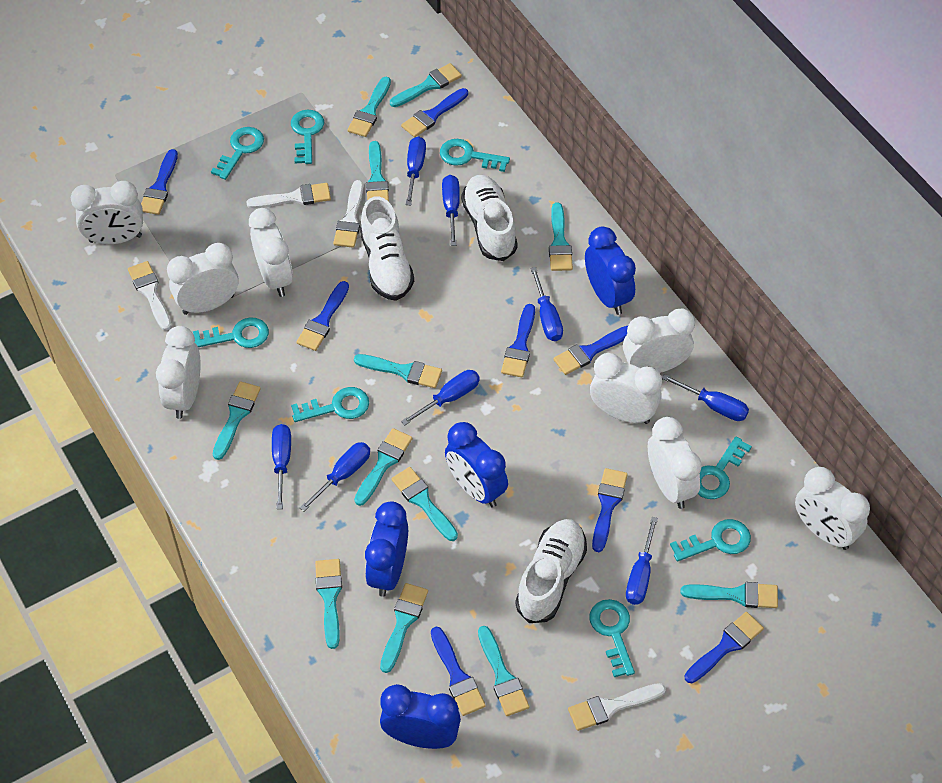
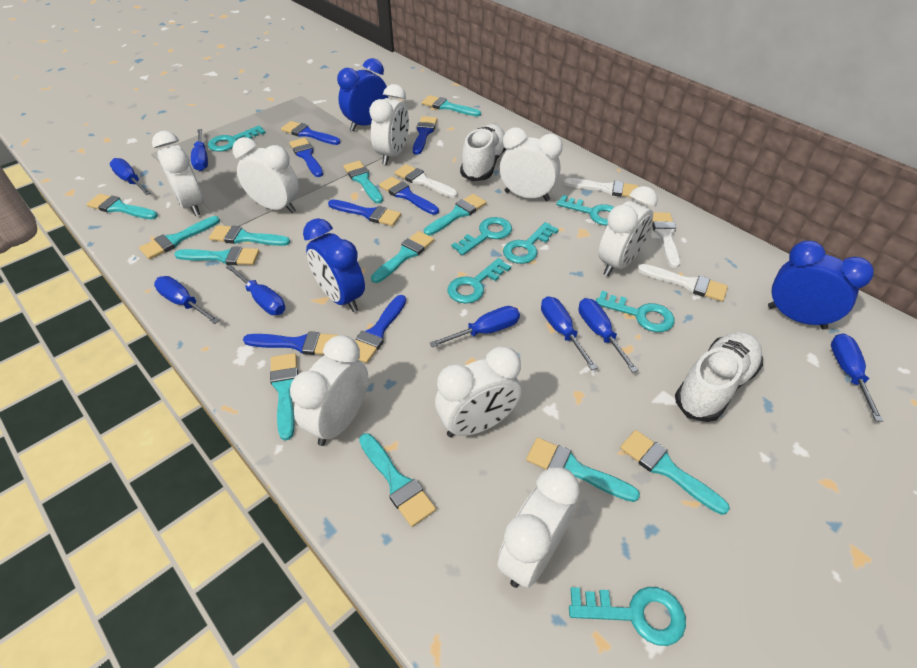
blue brush: [141,149,178,215] [296,281,349,351] [401,88,468,137] [431,627,486,716] [501,304,535,377] [553,326,628,375] [592,468,628,552] [685,612,764,683] = 8 -> [243,331,339,355] [281,121,341,145] [289,138,323,177] [328,199,401,226] [356,295,406,363] [379,177,439,215] [413,116,437,155] = 7
blue clock: [365,501,408,597] [380,684,461,749] [445,422,508,507] [585,226,636,315] = 4 -> [303,218,365,312] [337,58,388,131] [768,241,874,330] = 3
turquoise key: [193,317,269,348] [211,127,264,180] [291,110,324,164] [291,387,369,422] [440,139,510,172] [590,599,635,677] [670,519,751,562] [698,436,752,499] = 8 -> [208,126,266,152] [448,258,511,304] [451,217,512,255] [503,222,559,264] [556,195,614,226] [569,587,686,646] [596,291,675,332] = 7
white shoe: [360,196,414,301] [461,175,518,261] [515,519,587,623] = 3 -> [460,124,506,181] [675,332,763,422] = 2

